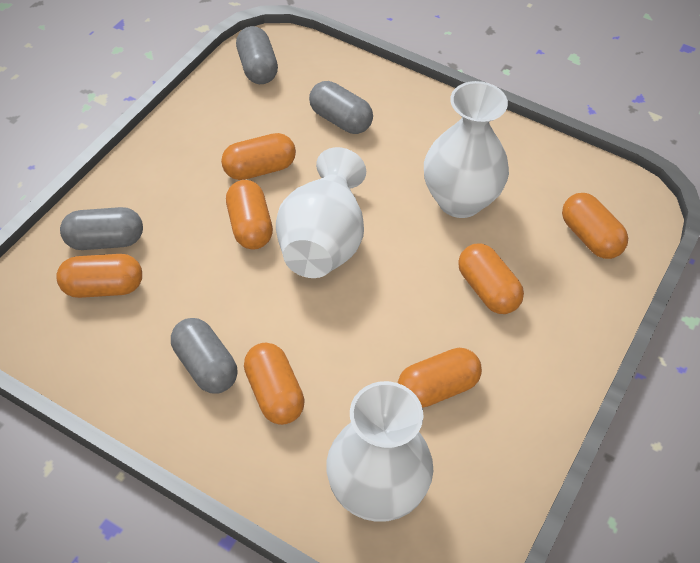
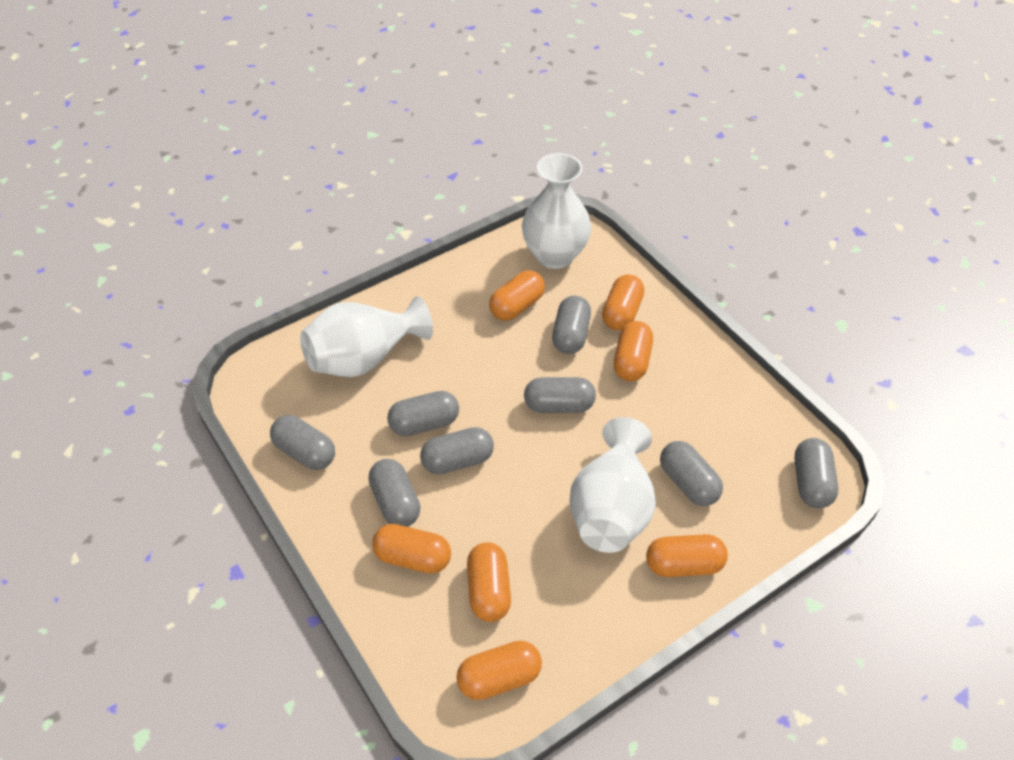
grey capsule: [60,207,143,250] [171,318,238,393] [236,26,278,84] [309,81,373,134] = 4 -> [270,415,335,470] [368,459,421,527] [387,391,459,436] [420,427,494,474] [524,377,596,413] [552,296,591,354] [660,441,723,506] [794,438,838,508] = 8

